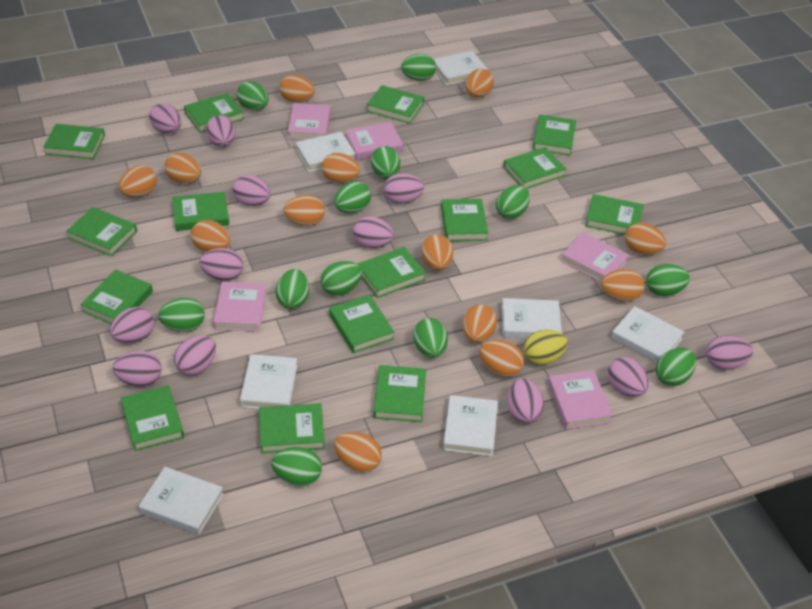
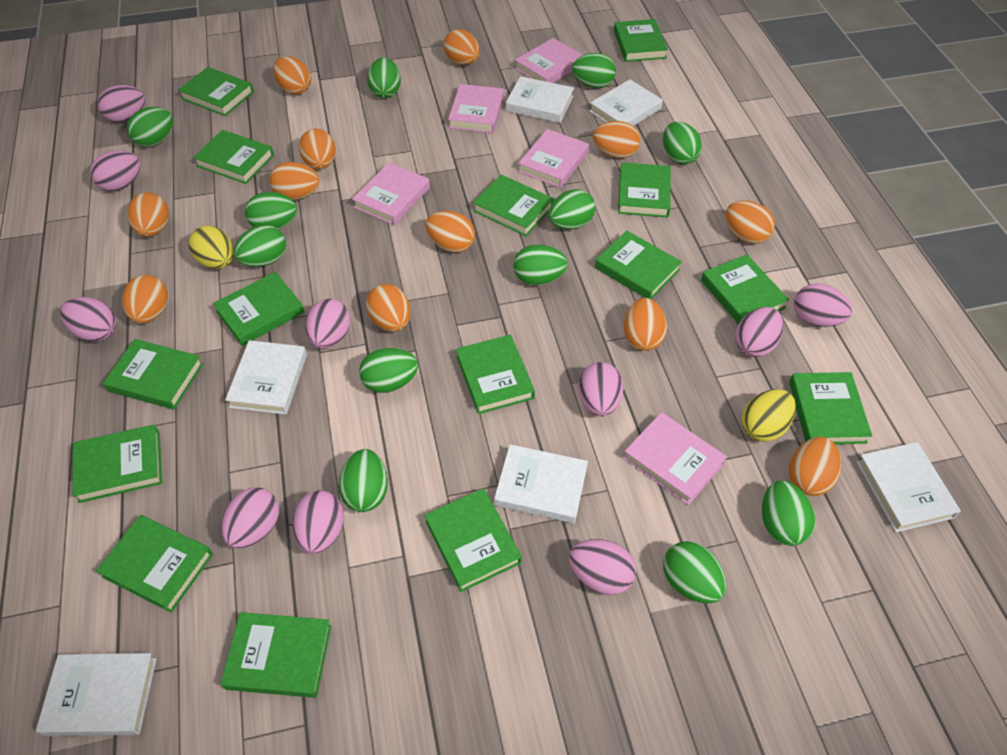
orange egg: [119,165,157,197] [164,153,201,184] [191,220,230,252] [279,74,315,103] [283,195,325,226] [321,153,360,183] [334,432,382,472] [421,234,453,270] [462,304,497,343] [465,68,494,98] [479,340,524,377] [601,269,645,302] [625,222,666,255] = 13 -> [122,275,168,323] [127,192,169,237] [269,162,319,200] [273,56,311,94] [299,129,336,170] [366,284,410,332] [426,211,475,253] [443,29,480,65] [593,121,640,158] [624,298,667,351] [725,201,775,244] [789,437,841,496] = 12
pink egg: [110,307,154,343] [112,351,162,387] [149,103,181,134] [174,335,216,375] [200,248,243,281] [206,115,235,147] [232,175,271,206] [353,216,394,248] [384,173,424,204] [507,379,544,423] [607,357,649,397] [706,335,753,370] = 12 -> [60,297,116,342] [90,150,140,191] [97,85,145,123] [221,487,279,549] [292,490,344,554] [305,299,350,349] [569,539,636,595] [578,362,624,417] [735,307,783,357] [794,283,852,327] = 10
white book: [139,467,224,535] [240,354,297,409] [296,132,356,172] [434,51,488,85] [443,395,498,456] [502,298,562,339] [611,306,685,363] = 7 -> [36,653,156,736] [225,340,307,415] [494,444,588,523] [506,76,574,123] [589,79,663,126] [856,442,961,532] = 6
yellow egg: [523,330,568,365] = 1 -> [188,226,234,269] [741,389,796,442] = 2

